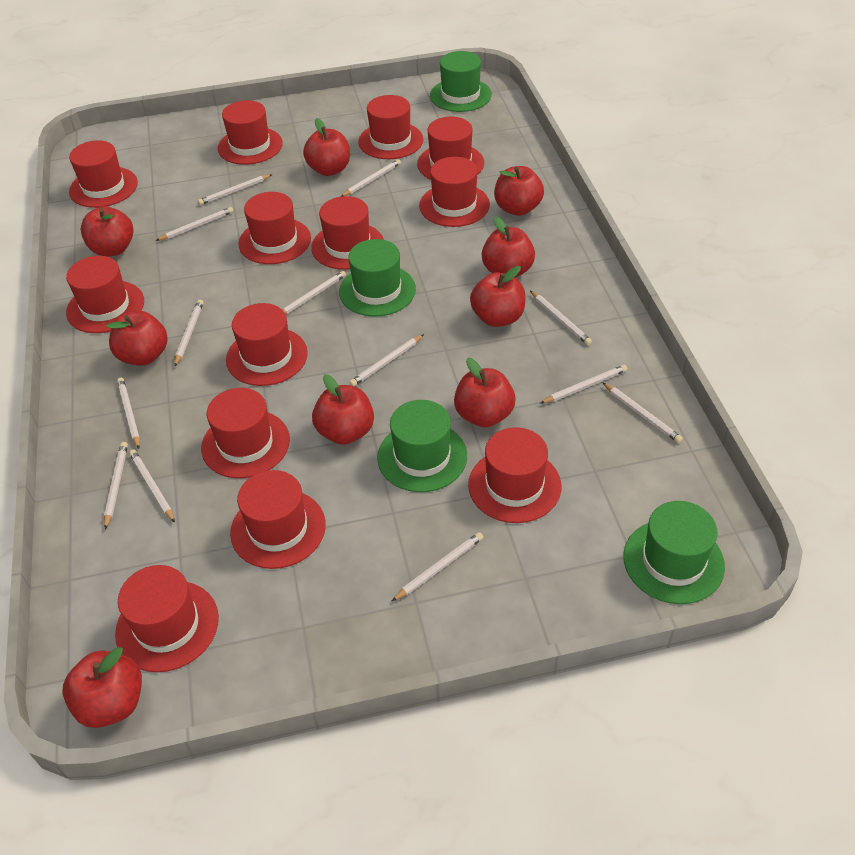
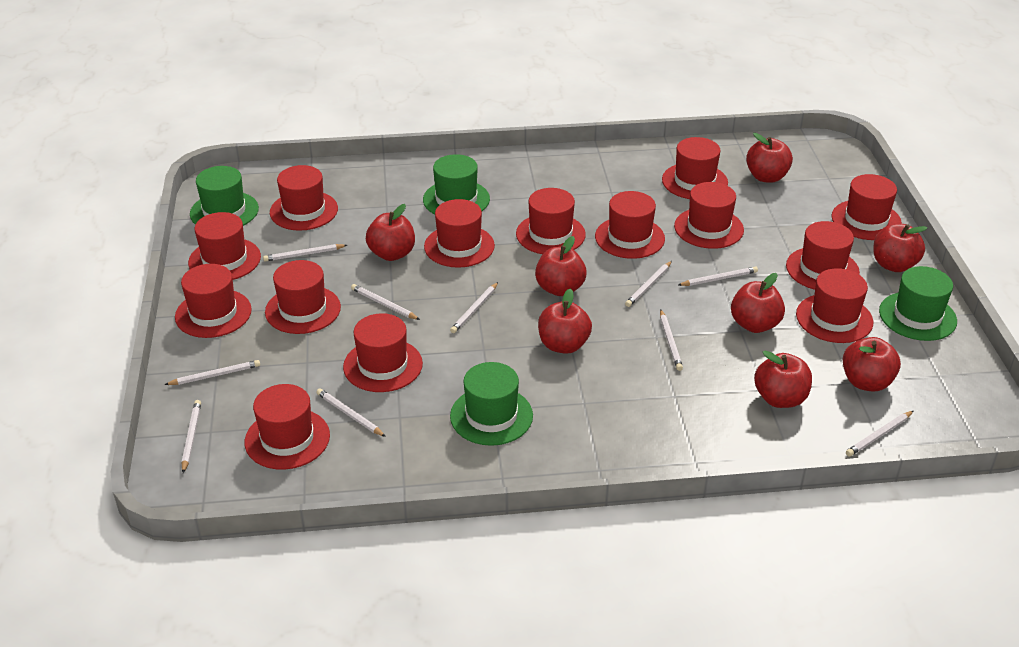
red apple: [62,647,142,728] [81,206,134,257] [106,310,168,366] [303,118,350,176] [312,374,374,445] [454,358,516,427] [470,266,526,327] [482,216,535,278] [494,166,544,216] = 9 -> [366,204,415,261] [535,236,587,296] [538,289,592,354] [731,273,785,333] [746,133,793,183] [754,351,812,408] [843,337,901,391] [873,224,928,272] = 8
red hat: [66,256,144,333] [69,140,138,208] [115,565,219,672] [201,388,290,478] [218,100,283,165] [226,303,308,386] [230,470,326,569] [238,192,311,264] [311,196,384,270] [358,95,423,159] [417,117,484,180] [419,157,490,227] [468,427,561,523] = 13 -> [175,264,252,338] [188,212,261,280] [245,384,330,470] [265,260,341,334] [270,165,338,231] [343,313,423,392] [424,199,495,268] [516,188,586,254] [595,191,665,259] [662,137,728,199] [674,182,744,249] [786,221,860,290] [796,268,874,343] [832,174,902,240] = 14
white pencil: [104,442,128,529] [117,378,140,449] [129,449,175,523] [156,207,233,241] [174,300,204,366] [198,174,272,205] [282,271,346,314] [341,159,401,197] [349,334,424,386] [392,532,483,601] [530,291,592,345] [540,365,627,404] [602,382,683,443] = 13 -> [164,360,260,385] [182,400,201,473] [263,244,347,262] [316,388,386,437] [351,284,420,320] [450,282,498,333] [625,261,672,307] [660,309,683,371] [678,267,758,286] [846,411,913,457] = 10

